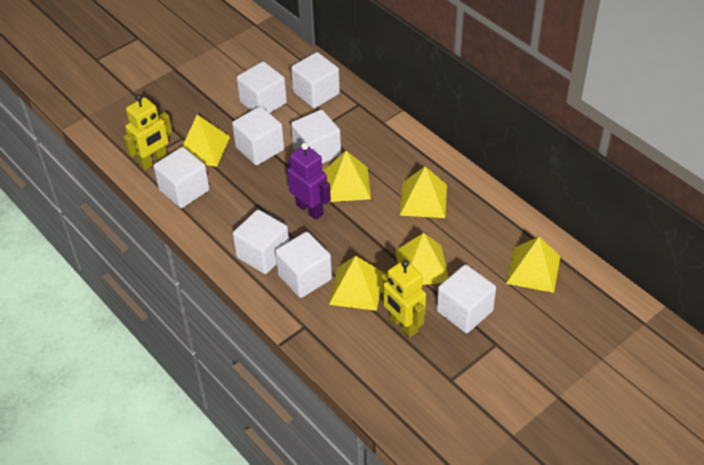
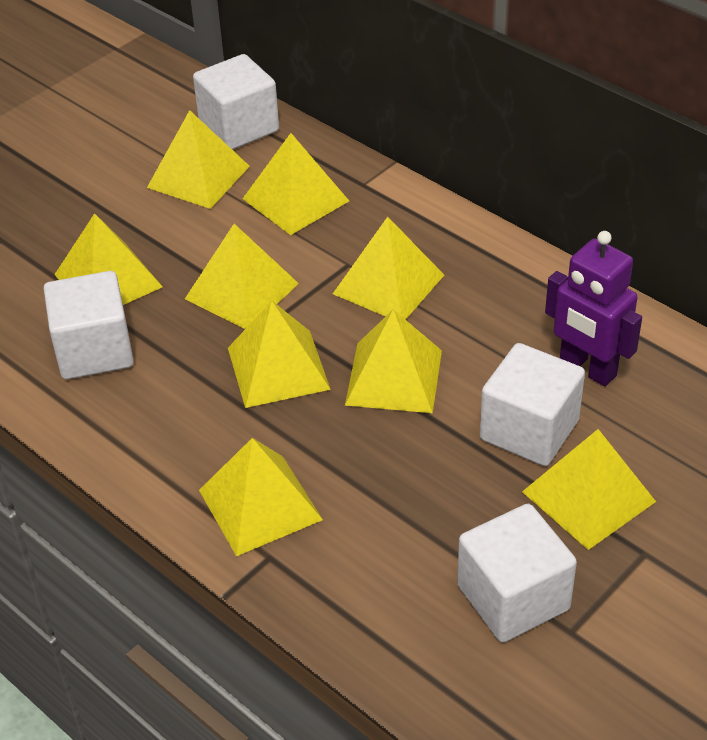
white cube: [154,147,209,208] [232,106,284,165] [233,210,289,274] [237,61,287,113] [275,232,332,298] [291,52,340,108] [291,110,341,164] [437,265,496,333] = 8 -> [44,271,134,380] [193,54,279,150] [457,504,577,642] [480,343,585,466] = 4
yellow pyramid: [182,115,230,167] [324,151,371,202] [329,256,384,311] [395,233,449,285] [400,166,447,218] [506,237,560,293] = 6 -> [54,213,163,305] [147,110,250,209] [185,224,299,329] [199,438,323,556] [228,301,331,408] [243,133,349,235] [333,217,444,320] [345,309,442,413] [522,429,656,550] = 9
yellow robot: [123,94,173,170] [381,260,426,338] = 2 -> none = 0

